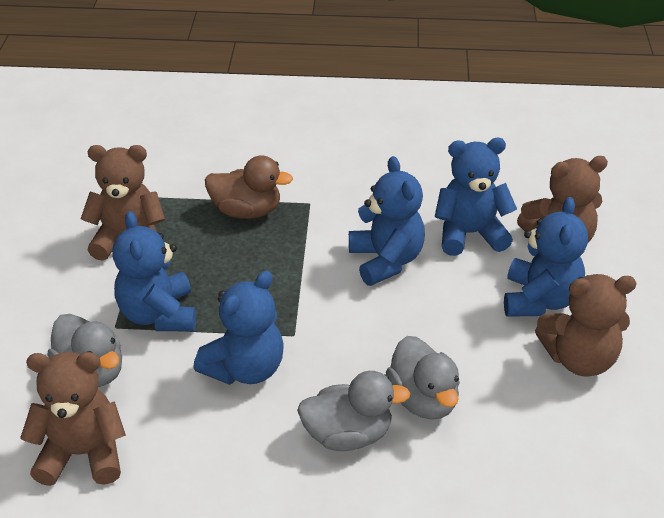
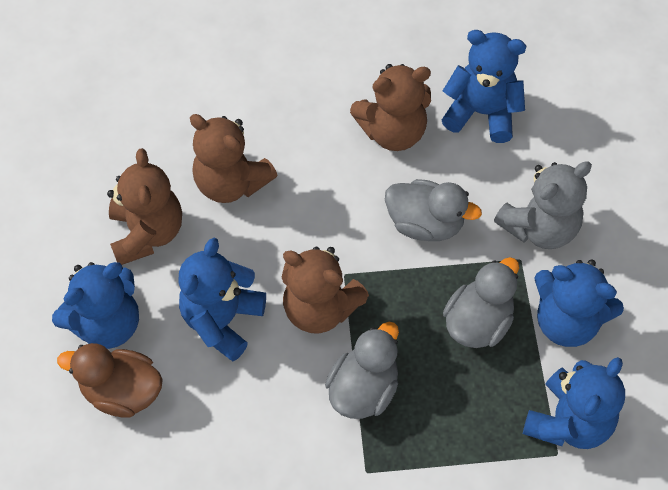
grey teddy bear: none = 0 -> [494,161,592,249] = 1

